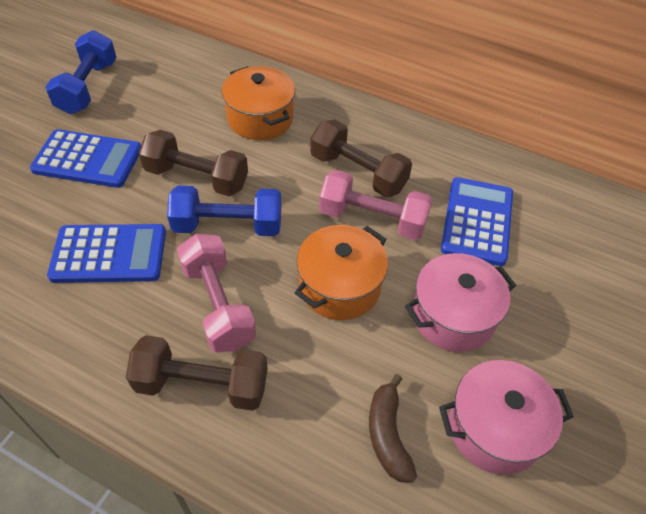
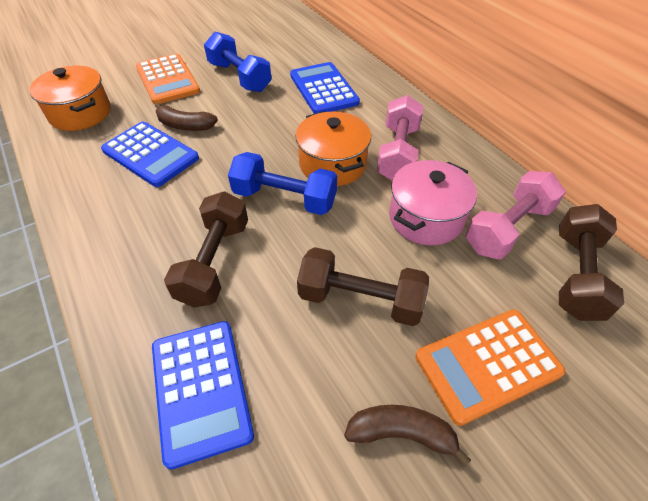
brown banana: [369,374,417,483] = 1 -> [155,103,218,131] [344,405,471,467] = 2
orange calculator: none = 0 -> [136,54,200,104] [415,309,566,426] = 2
pink pot: [405,253,516,352] [439,360,574,475] = 2 -> [389,160,477,245] = 1

